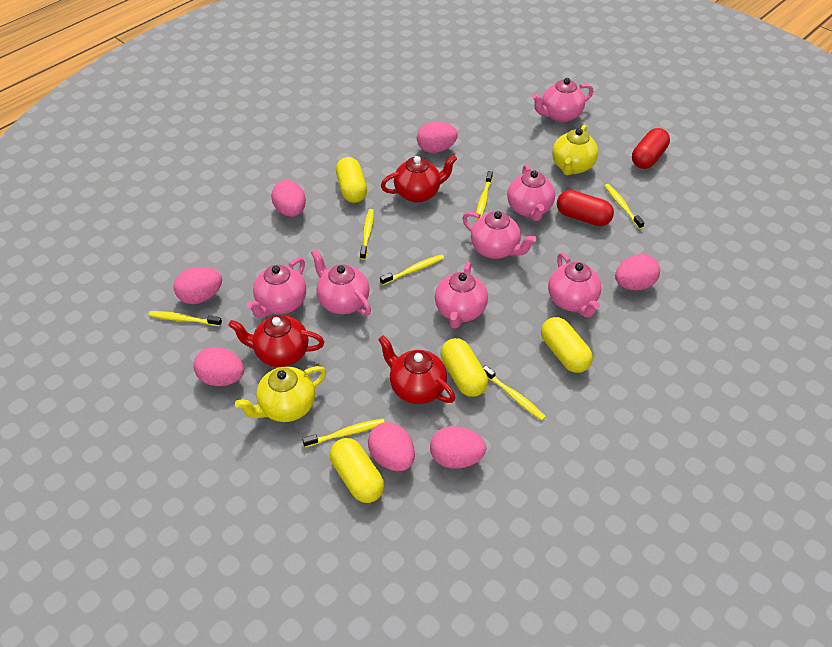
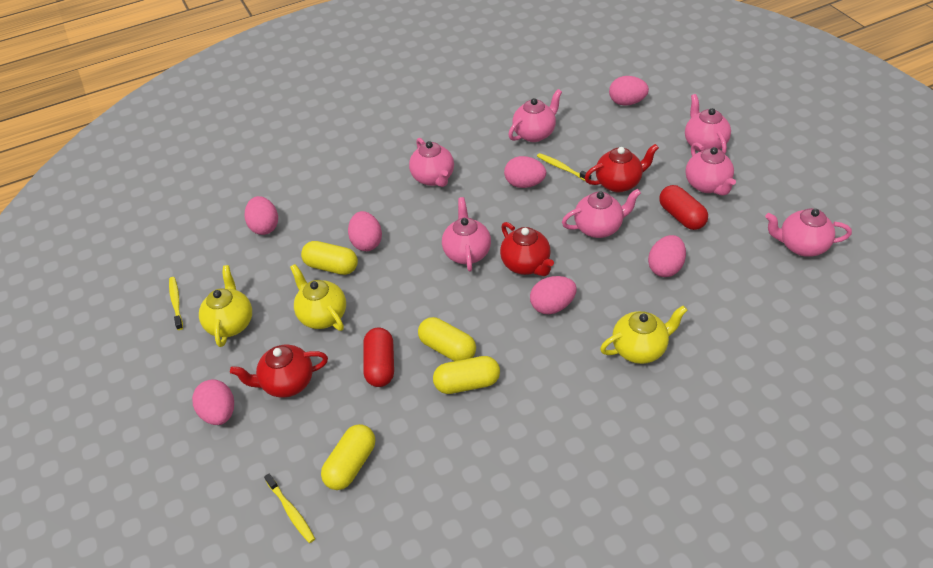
yellow teapot: [235,366,326,422] [552,125,598,175] = 2 -> [199,265,252,347] [290,264,346,331] [600,306,688,364] = 3
yellow toothbrush: [149,311,222,326] [302,419,385,447] [360,209,374,260] [380,254,444,285] [475,171,493,220] [483,365,546,420] [605,184,645,229] = 7 -> [169,277,183,330] [264,474,315,543] [537,153,591,181] = 3

